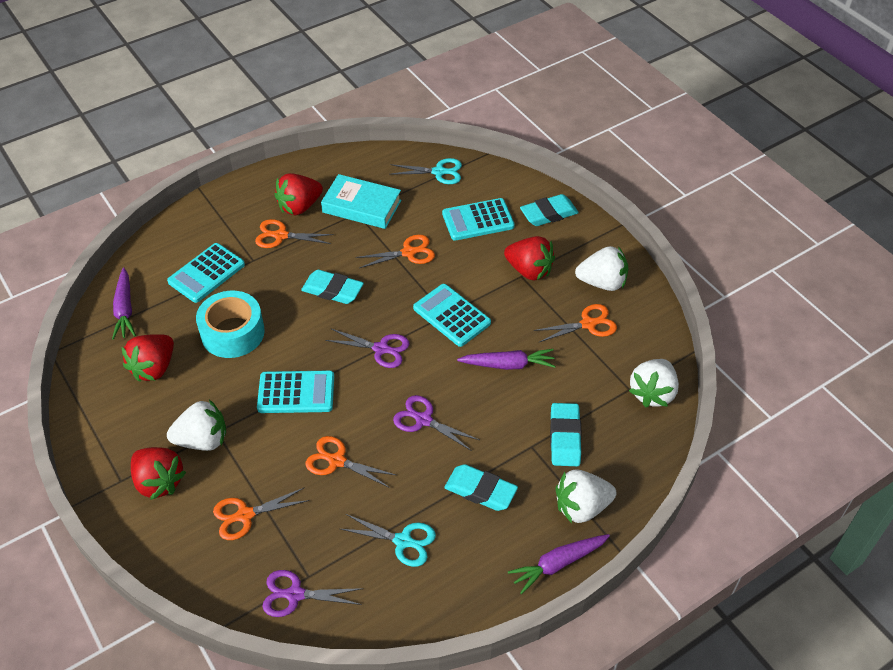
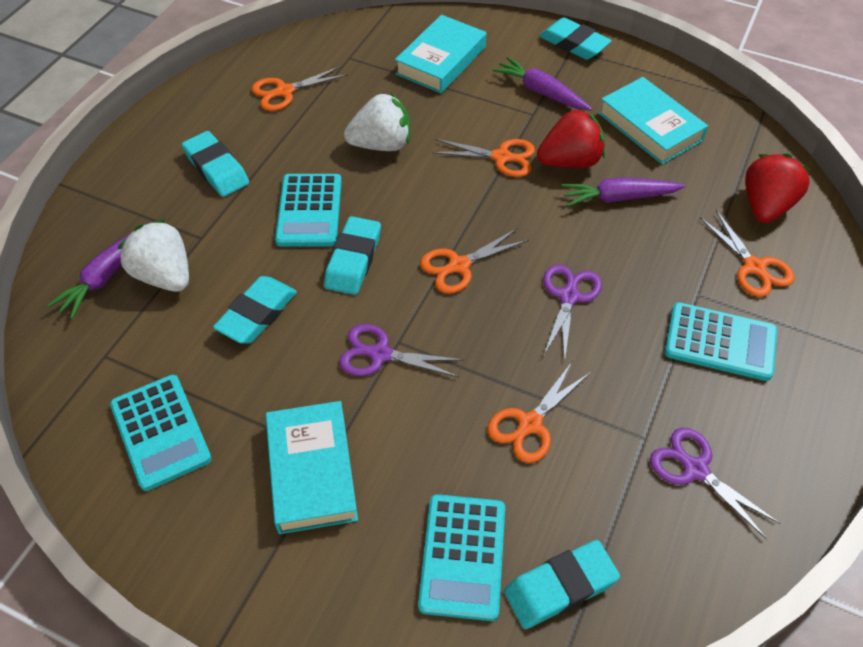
red strawberry: [122,334,174,382] [131,447,186,500] [275,173,323,215] [504,236,555,280] = 4 -> [537,108,605,168] [745,153,811,223] = 2
turquoise book: [321,174,401,229] = 1 -> [266,401,358,534] [395,15,487,93] [599,77,708,164] = 3
turquoise eraser: [301,270,364,304] [444,464,518,511] [520,194,579,226] [550,403,582,466] = 4 -> [182,131,249,197] [213,276,297,344] [324,216,381,295] [504,540,620,629] [539,17,612,60] = 5
turquoise scissors: [341,514,436,567] [389,158,462,184] = 2 -> none = 0
turquoise tape: [196,291,265,358] = 1 -> none = 0
white strawberry: [167,399,226,451] [555,469,616,523] [575,246,628,291] [629,359,679,408] = 4 -> [118,219,189,292] [344,93,410,151] = 2

